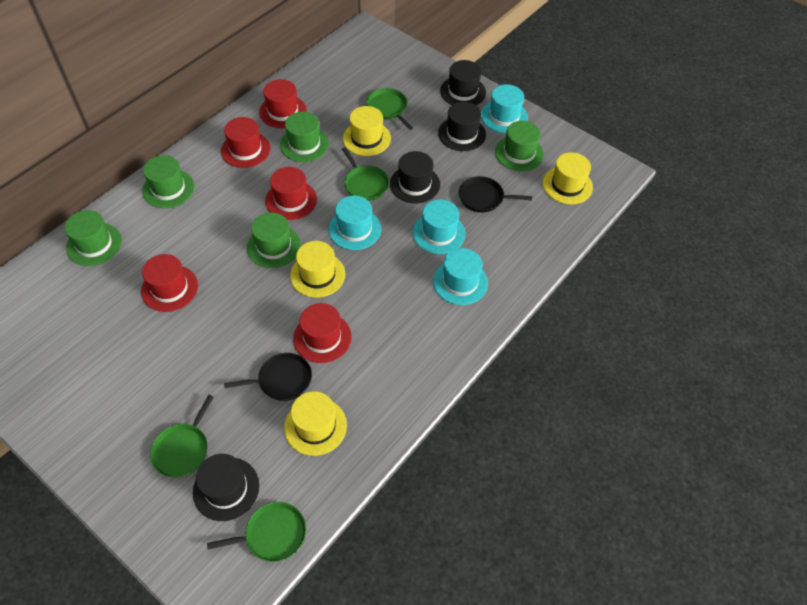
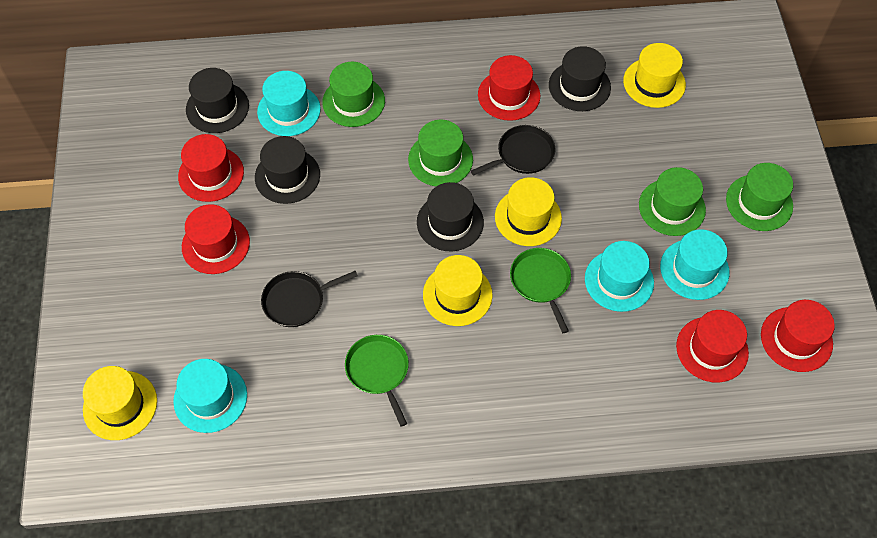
green hat: [65,210,122,266] [142,155,194,208] [247,213,301,268] [280,112,329,162] [495,121,544,171] = 5 -> [322,62,385,127] [408,120,473,186] [639,167,706,236] [726,163,793,231] = 4
green pan: [150,395,214,478] [207,502,306,562] [342,147,389,201] [366,88,413,130] = 4 -> [345,335,409,427] [510,248,571,333] = 2

